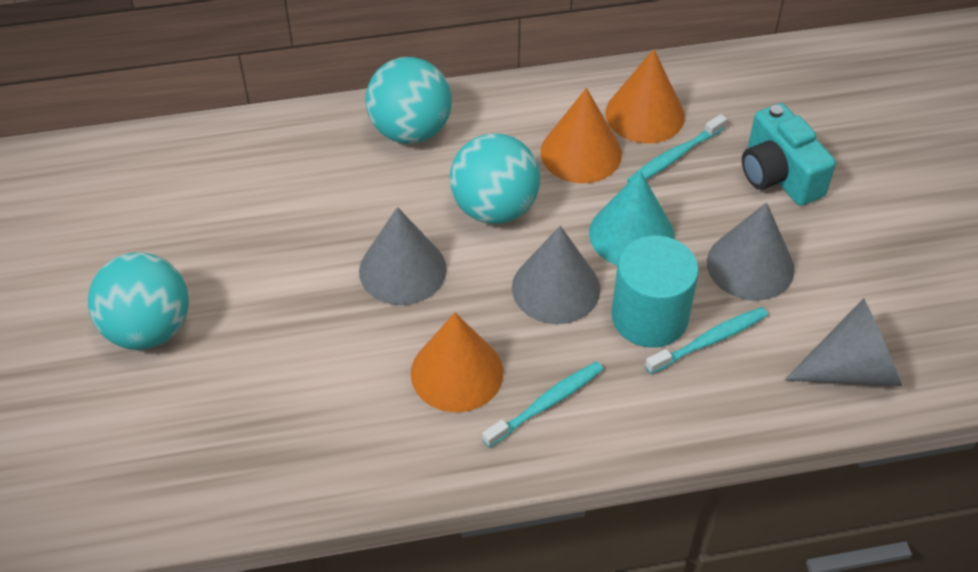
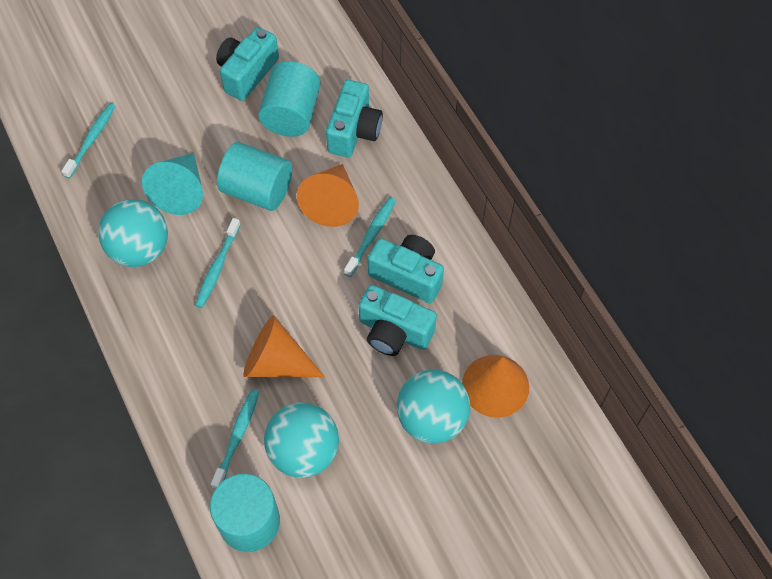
grey cone: [359,207,447,305] [512,226,600,324] [707,202,795,301] [785,298,902,386] = 4 -> none = 0
turquoise camera: [742,103,836,206] = 1 -> [216,27,279,101] [326,80,383,157] [358,285,437,356] [368,235,444,303] = 4
turquoise cylinder: [611,236,699,348] = 1 -> [210,474,280,552] [217,142,292,211] [258,61,321,137] = 3
turquoise toothbrush: [482,361,603,448] [627,114,727,183] [645,307,768,374] = 3 -> [62,103,116,178] [195,218,241,308] [211,389,259,489] [344,197,396,277] = 4

